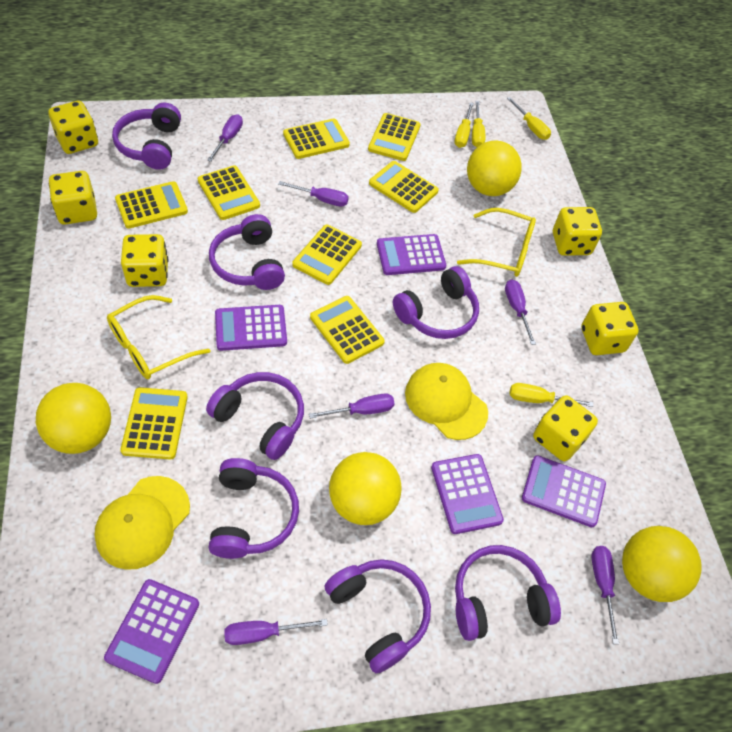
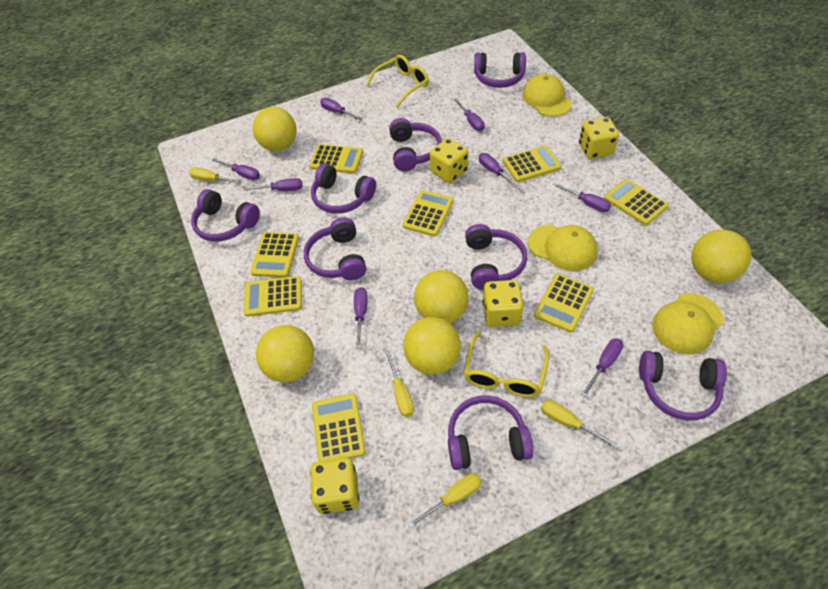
purple calculator: [104,579,199,684] [215,305,287,351] [377,234,446,275] [431,454,504,534] [522,455,606,527] = 5 -> none = 0
purple headphones: [112,103,181,170] [206,372,304,460] [209,214,285,290] [209,458,299,559] [324,559,431,673] [393,266,479,339] [455,545,561,641] = 7 -> [191,189,260,241] [304,217,366,280] [311,163,376,214] [389,118,441,171] [448,395,534,470] [465,224,527,290] [474,52,526,88] [639,351,727,421] = 8
purple screwdriver: [207,115,243,162] [224,619,328,645] [279,181,349,207] [309,394,395,419] [505,279,536,345] [592,546,619,644] = 6 -> [212,158,260,180] [243,178,303,191] [320,98,363,121] [354,287,368,348] [454,98,485,131] [479,153,520,189] [553,183,611,212] [581,338,623,397] = 8
yellow ball: [36,383,111,454] [329,452,401,525] [467,140,522,196] [622,526,702,602] = 4 -> [253,107,297,151] [256,325,314,382] [403,317,461,374] [414,270,469,323] [691,230,752,283] = 5
yellow cap: [94,476,190,570] [405,363,488,440] = 2 -> [522,74,572,117] [528,224,598,271] [652,293,724,355] = 3
yellow dice: [48,101,98,154] [49,171,97,225] [121,234,168,287] [533,395,598,461] [553,207,602,256] [581,302,639,355] = 6 -> [310,458,359,514] [430,138,469,183] [482,280,524,327] [579,117,619,159] = 4

